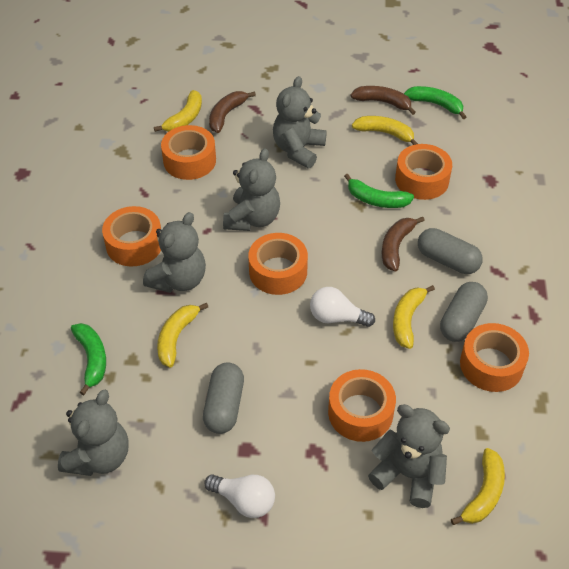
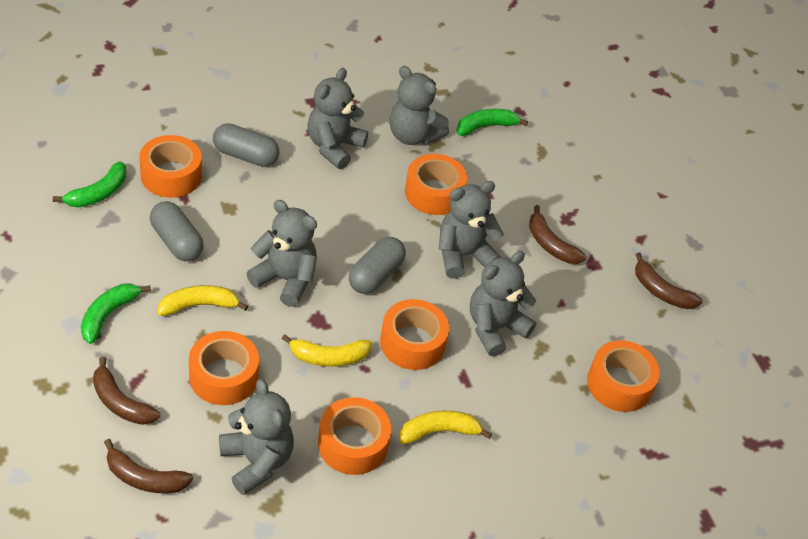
brown banana: [209,91,256,133] [351,86,416,115] [382,217,425,272] = 3 -> [93,356,160,425] [104,439,193,493] [529,205,586,264] [635,252,702,309] = 4
grey teddy bear: [58,390,129,476] [143,212,206,293] [223,148,280,231] [273,76,327,168] [368,404,450,508] = 5 -> [219,379,294,495] [246,200,317,307] [308,68,368,169] [389,66,449,145] [439,181,504,279] [470,251,536,356] = 6
white light bulb: [204,474,275,518] [310,287,375,327] = 2 -> none = 0
yellow banana: [154,90,202,132] [157,303,208,367] [352,116,418,145] [393,285,435,349] [451,448,505,525] = 5 -> [157,285,248,316] [282,334,372,367] [399,410,492,444] = 3

